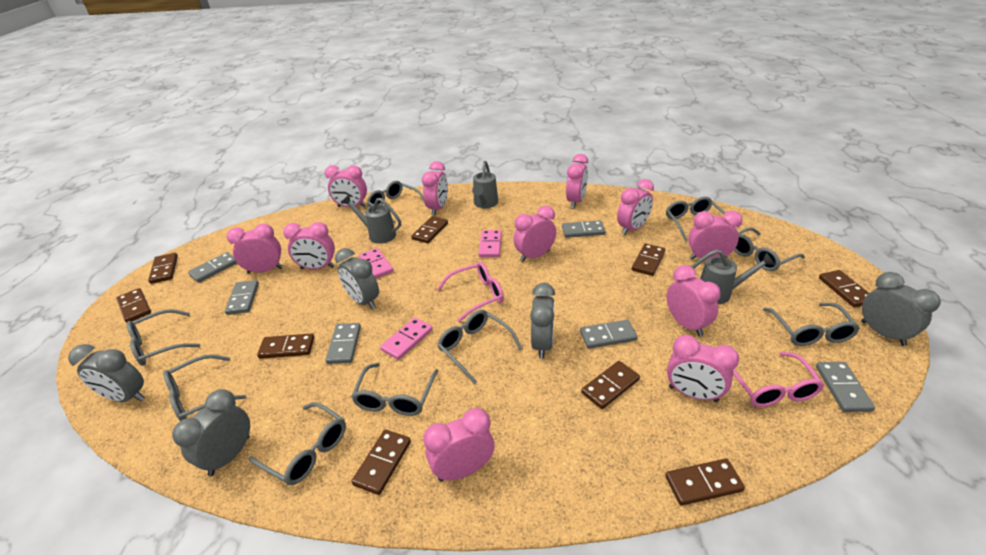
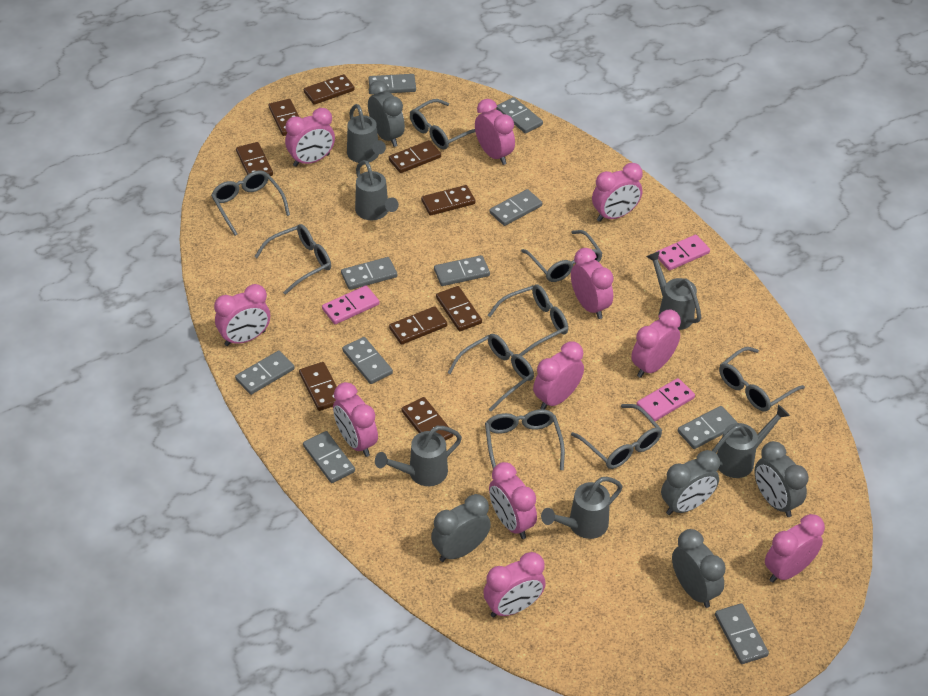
grey domino: [188,252,237,283] [225,280,259,315] [326,323,361,364] [562,220,606,238] [580,320,638,349] [816,362,875,412] = 6 -> [235,351,295,395] [303,431,355,483] [341,257,397,290] [342,337,393,384] [368,74,416,93] [434,255,490,286] [489,189,542,226] [496,97,543,134] [678,406,737,449] [715,603,769,664] = 10
grey watering can: [342,195,401,244] [472,161,498,208] [691,249,775,304] = 3 -> [347,104,386,163] [355,160,399,220] [375,426,462,486] [541,477,622,539] [646,251,701,330] [712,405,790,478] = 6
pink glasses: [437,262,504,322] [733,352,824,407] = 2 -> none = 0

